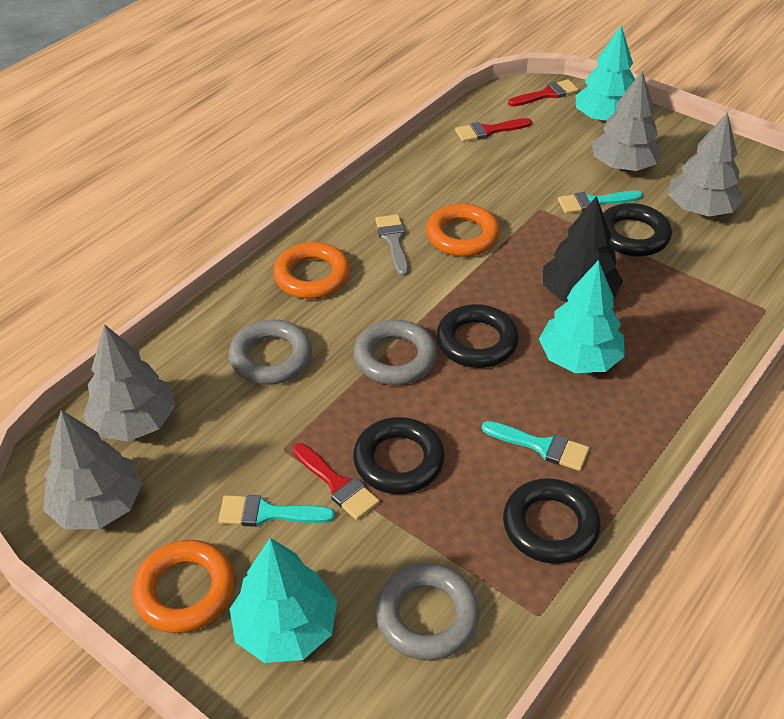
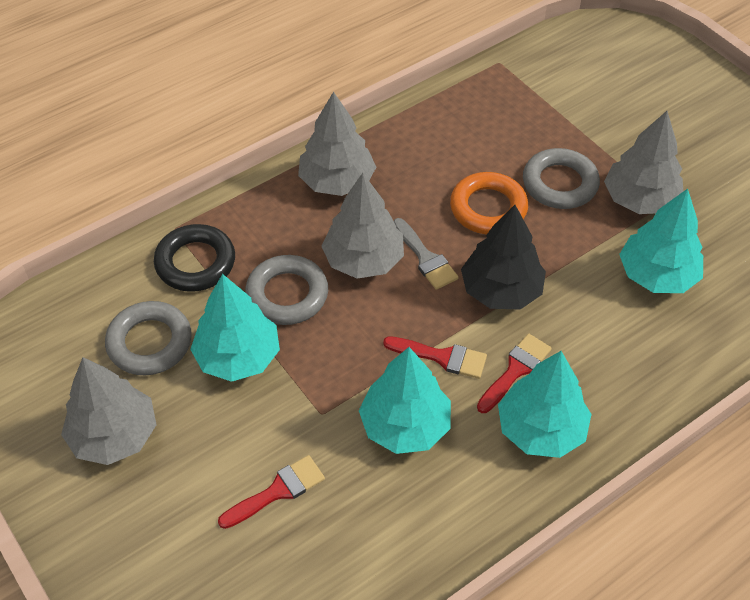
black ring: [353,417,445,494] [436,304,519,368] [503,478,601,564] [603,203,672,256] = 4 -> [154,224,235,292] = 1
orange ring: [132,540,235,633] [273,242,350,299] [426,203,500,257] = 3 -> [450,172,528,234] = 1
turquoise brush: [218,495,335,527] [482,421,589,471] [558,191,643,214] = 3 -> none = 0
turquoise tree: [230,538,337,663] [539,260,625,373] [576,25,635,123] = 3 -> [190,274,280,382] [359,347,451,454] [498,351,592,458] [619,189,703,293] = 4

